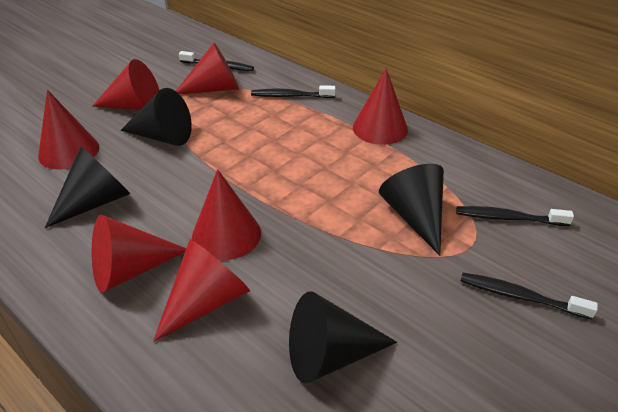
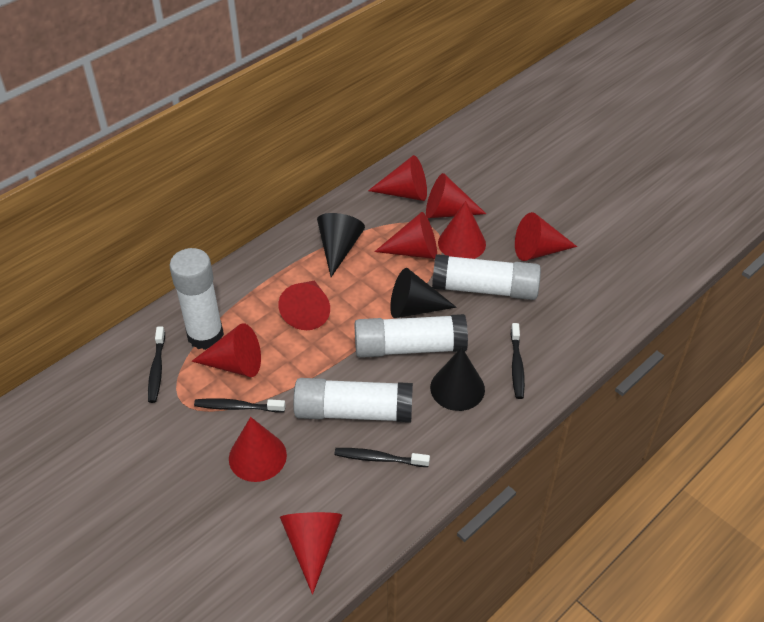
black cone: [45,147,130,228] [120,88,192,146] [289,291,397,383] [379,164,444,256] = 4 -> [317,213,365,277] [390,268,457,318] [430,347,485,411] = 3
red cone: [38,90,99,170] [92,59,160,110] [92,215,186,293] [153,239,250,342] [176,43,239,94] [192,169,261,260] [353,68,408,145] = 7 -> [192,323,261,377] [229,417,287,482] [278,281,330,330] [280,512,342,594] [368,155,427,201] [374,212,437,259] [426,173,486,218] [438,201,486,259] [515,212,577,261] = 9
white glue stick: none = 0 -> [169,248,224,350] [293,378,413,423] [354,314,468,358] [432,254,541,300] = 4

